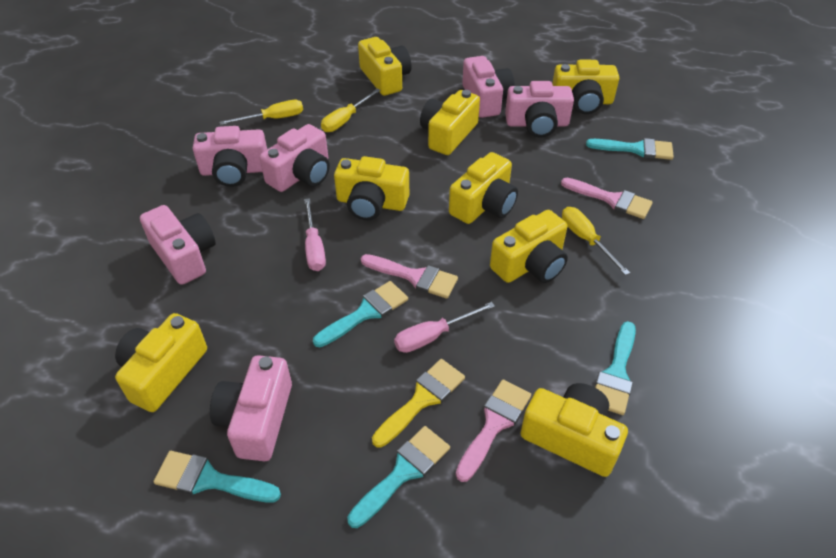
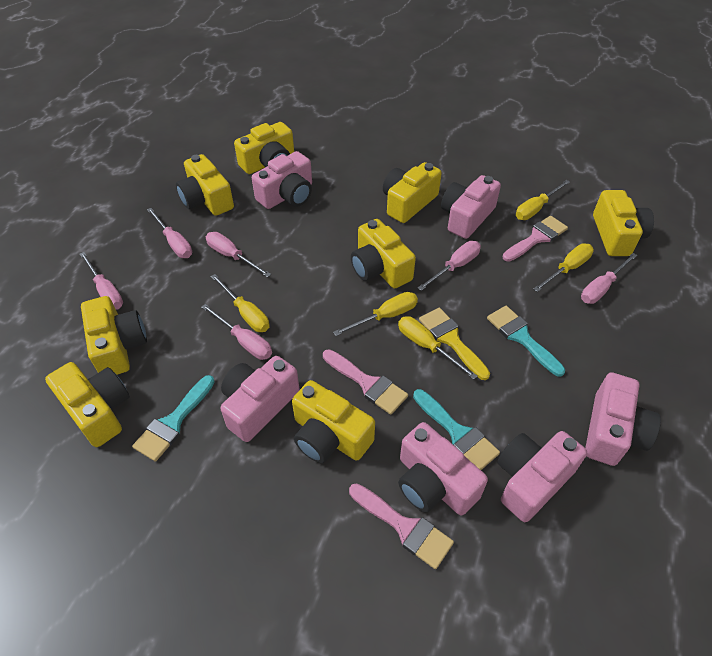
pink screwdriver: [304,198,326,271] [394,302,495,353] = 2 -> [80,252,123,310] [147,208,192,258] [201,304,272,360] [206,232,271,277] [418,241,481,291] [581,253,637,304] = 6
turquoise brush: [153,451,281,503] [313,281,408,347] [347,426,450,528] [586,138,674,160] [595,321,636,415] = 5 -> [132,375,215,461] [413,389,500,470] [487,306,565,377] = 3
yellow screwdriver: [220,100,303,125] [321,89,381,132] [562,207,630,275] = 3 -> [211,274,269,332] [333,292,418,336] [398,316,477,380] [516,180,570,220] [533,243,594,292] = 5

